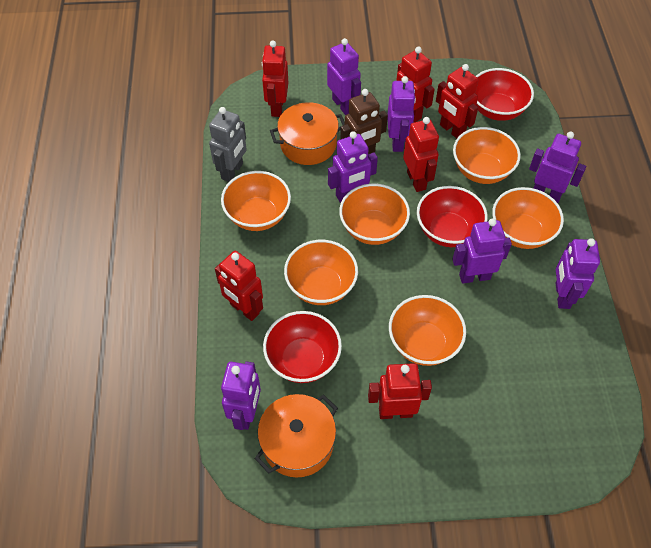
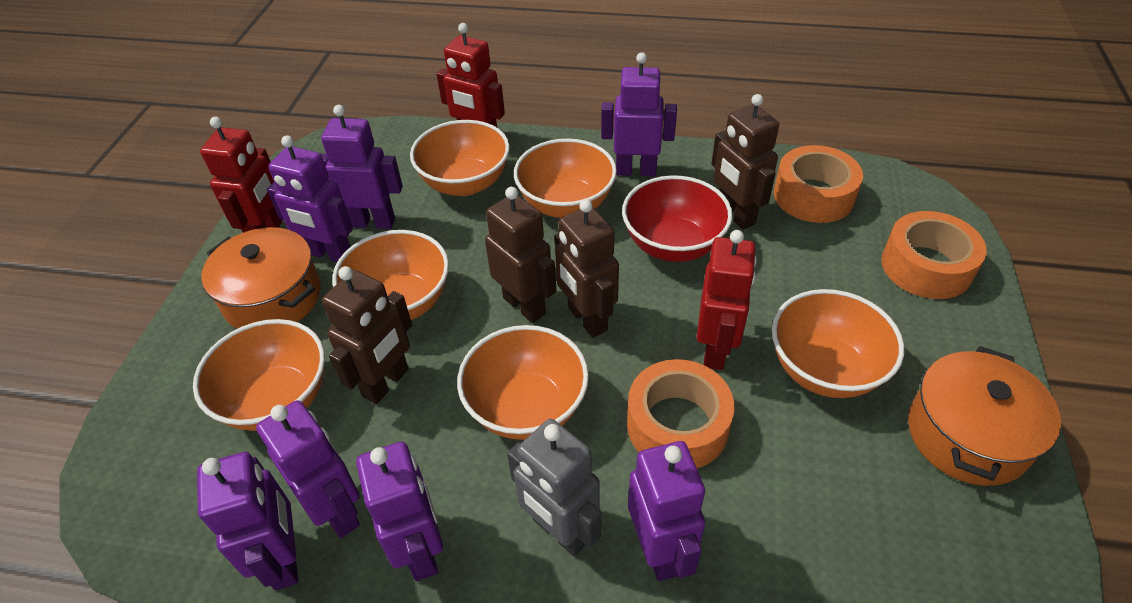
brown robot: [340,89,388,154] = 1 -> [322,266,412,404] [485,187,557,323] [555,199,619,338] [711,94,779,230] = 4
orange tape: none = 0 -> [627,359,734,468] [774,145,863,223] [881,211,987,299] = 3
red bowl: [263,311,342,383] [417,186,488,247] [475,68,534,121] = 3 -> [622,175,733,262] = 1
red robot: [215,251,263,321] [262,41,288,117] [368,363,432,419] [396,46,435,122] [403,117,439,192] [436,64,478,138] = 6 -> [200,117,283,233] [437,23,505,127] [697,230,757,370] = 3

